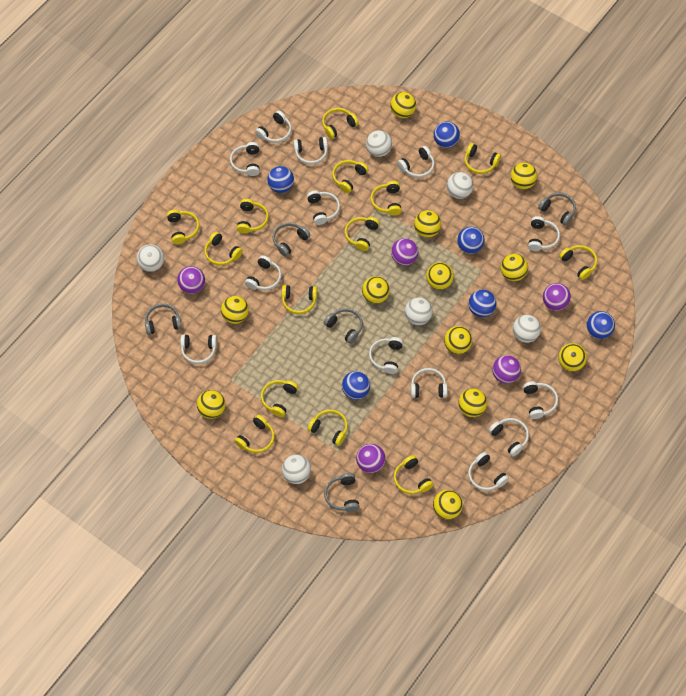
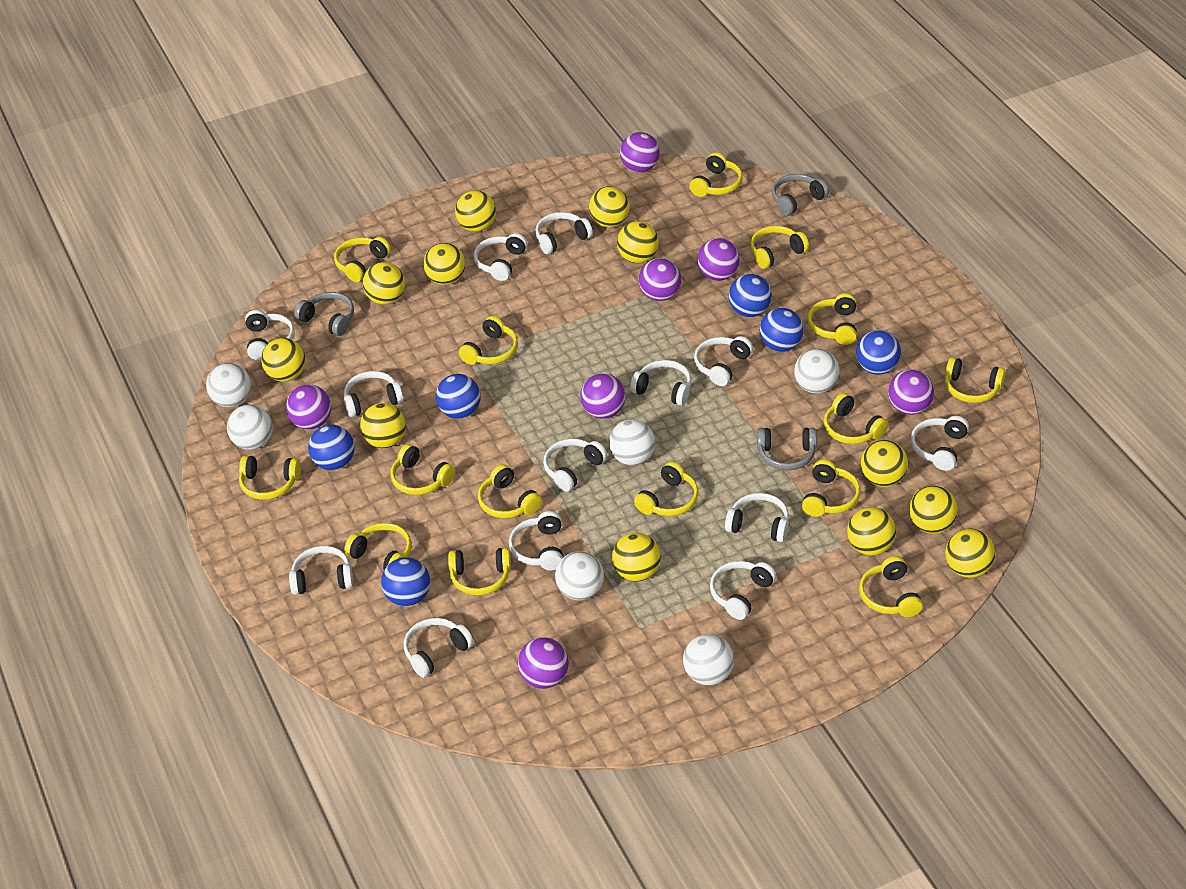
grey headphones: [145,303,182,335] [273,222,310,257] [324,308,363,344] [324,473,360,512] [538,193,576,226] = 5 -> [294,292,354,336] [757,427,817,471] [772,174,829,216] = 3
purple ball: [177,266,205,294] [356,444,386,473] [391,238,418,266] [492,355,521,384] [543,283,571,311] = 5 -> [286,385,331,429] [518,637,569,689] [580,373,626,419] [620,132,660,172] [639,258,681,301] [697,238,740,281] [888,369,934,415] = 7
yellow headphones: [167,210,199,244] [204,232,243,266] [235,415,275,453] [237,199,269,234] [261,380,298,417] [282,285,317,314] [308,409,348,446] [322,108,359,139] [332,160,369,193] [345,217,380,251] [371,181,401,216] [394,455,433,494] [465,143,501,174] [559,245,597,280] = 14 -> [239,455,301,500] [334,237,391,282] [344,523,411,570] [391,444,455,495] [448,548,511,596] [459,316,518,365] [478,464,542,518] [634,462,699,516] [690,152,743,197] [750,226,809,269] [802,460,861,517] [807,293,857,345] [824,393,888,444] [859,556,923,617] [945,357,1006,403] = 15

